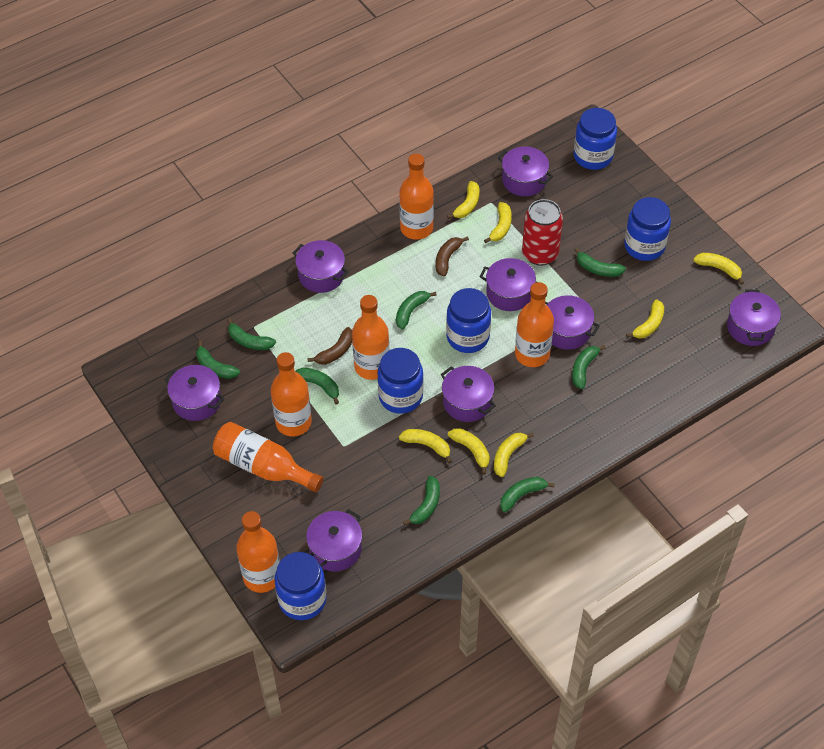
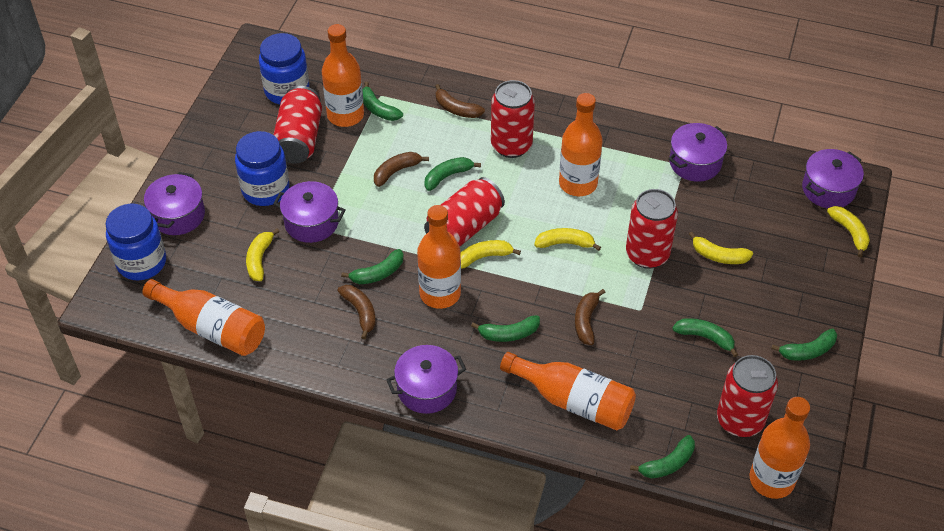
blue jar: [275,552,327,620] [378,348,423,414] [446,288,491,353] [574,108,617,170] [624,197,671,261] = 5 -> [105,204,166,281] [235,131,289,206] [259,33,309,104] = 3
brown banana: [307,327,352,365] [436,236,469,276] = 2 -> [337,285,376,339] [374,152,429,187] [435,84,485,118] [575,289,606,345] = 4
green banana: [196,341,240,379] [227,318,276,350] [295,368,339,405] [396,291,437,330] [403,476,440,526] [500,477,555,512] [572,345,606,389] [574,248,626,277] = 8 -> [341,249,404,284] [362,82,403,121] [424,157,481,191] [471,315,540,342] [630,435,695,479] [672,318,738,357] [771,329,837,361] = 7
purple pot: [164,365,224,421] [292,240,349,293] [306,509,362,572] [441,366,496,422] [480,258,536,311] [498,146,553,196] [545,295,600,350] [727,289,781,346] = 8 -> [144,172,205,235] [273,181,346,243] [386,345,466,414] [669,123,728,182] [802,149,864,208] = 5
red can: [522,199,563,266] = 1 -> [273,86,322,164] [424,177,505,246] [491,80,535,158] [626,189,678,269] [717,355,778,437] = 5
yellow banana: [399,429,452,463] [447,181,479,219] [448,428,490,475] [484,202,512,243] [494,433,534,477] [626,299,664,338] [693,253,744,285] = 7 -> [246,228,280,281] [460,240,521,269] [534,228,601,251] [689,232,753,264] [827,206,870,257] = 5

